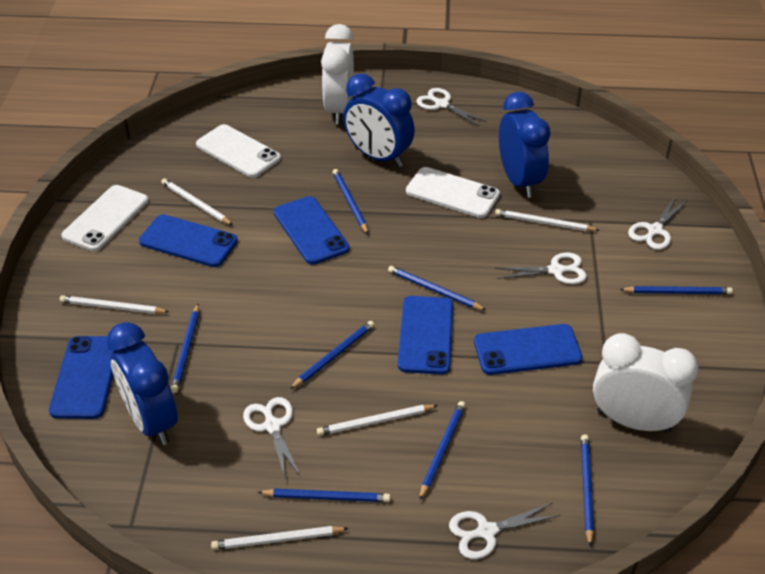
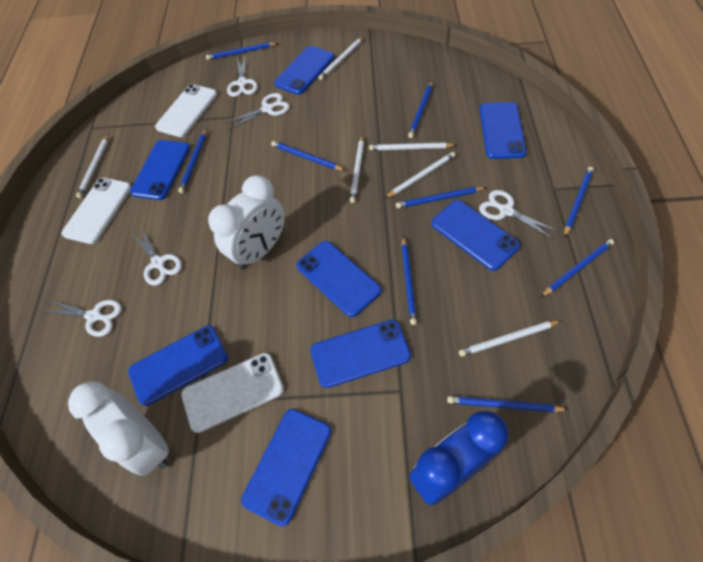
blue clock: [106,322,178,445] [343,73,415,167] [499,92,551,198] = 3 -> [410,411,508,506] = 1
blue pencil: [171,304,199,393] [258,489,390,502] [290,321,375,389] [333,169,368,234] [388,266,486,310] [419,401,466,500] [581,434,594,547] [619,286,733,294] = 8 -> [178,129,206,193] [206,42,278,60] [271,141,346,171] [396,187,487,208] [402,236,417,325] [408,81,433,138] [447,396,569,412] [541,239,614,297] [564,167,594,238] = 9
blue phone: [49,336,114,419] [139,214,238,267] [274,196,350,264] [398,296,453,375] [474,324,582,375] = 5 -> [128,325,228,406] [130,140,190,200] [241,409,331,527] [274,46,334,95] [296,241,382,317] [310,320,411,388] [432,200,520,271] [480,102,527,159] = 8
white pencil: [59,295,169,314] [161,178,233,225] [211,526,349,550] [317,405,438,436] [495,209,600,231] = 5 -> [76,134,109,198] [318,36,364,80] [350,135,364,203] [369,142,456,150] [385,152,455,198] [459,320,562,357] = 6

